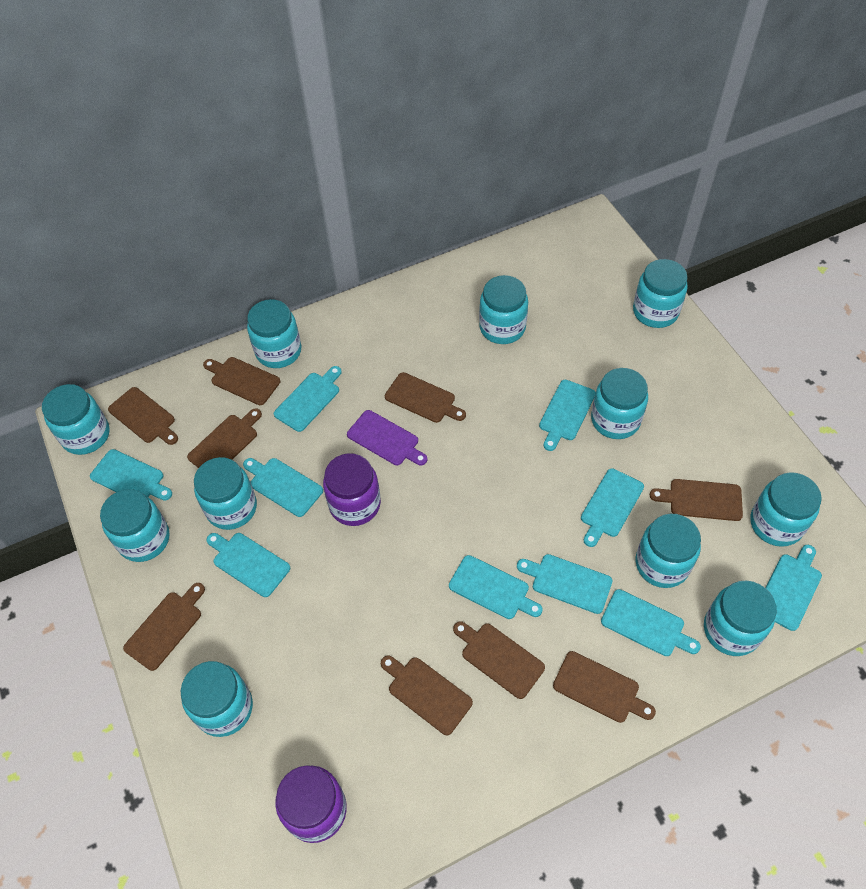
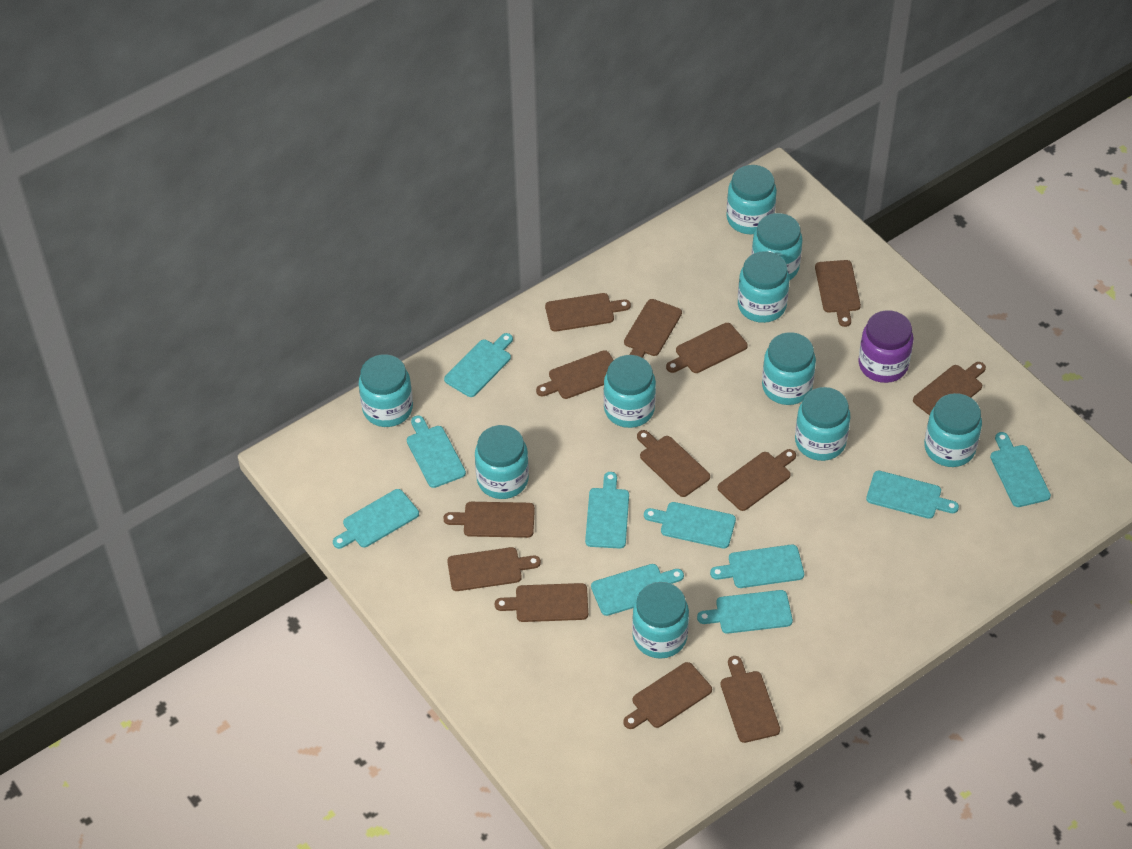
brown cutting board: [108,387,178,445] [123,583,205,671] [187,408,262,468] [203,357,280,405] [381,655,473,735] [385,372,466,423] [453,621,545,699] [553,651,656,723] [650,479,743,521] = 9 -> [443,502,535,538] [447,547,541,591] [495,583,588,622] [536,350,614,399] [545,293,631,332] [623,662,712,729] [624,299,682,358] [637,430,710,497] [666,323,748,373] [718,449,796,511] [720,656,780,743] [815,260,861,327] [913,362,986,415] = 13
purple cutting board: [347,410,427,465] = 1 -> none = 0
purple jar: [275,765,347,843] [323,453,381,526] = 2 -> [859,310,913,383] = 1
turquoise jar: [42,384,110,455] [100,489,170,562] [181,661,253,737] [194,457,257,530] [247,299,302,368] [479,275,528,344] [591,368,648,439] [633,259,688,328] [636,514,701,588] [704,581,777,656] [750,472,822,547] = 11 -> [359,354,413,427] [475,425,529,499] [604,355,656,428] [632,582,689,659] [726,165,777,234] [738,251,790,323] [751,213,803,280] [762,332,816,405] [795,387,850,461] [924,393,982,467] = 10

